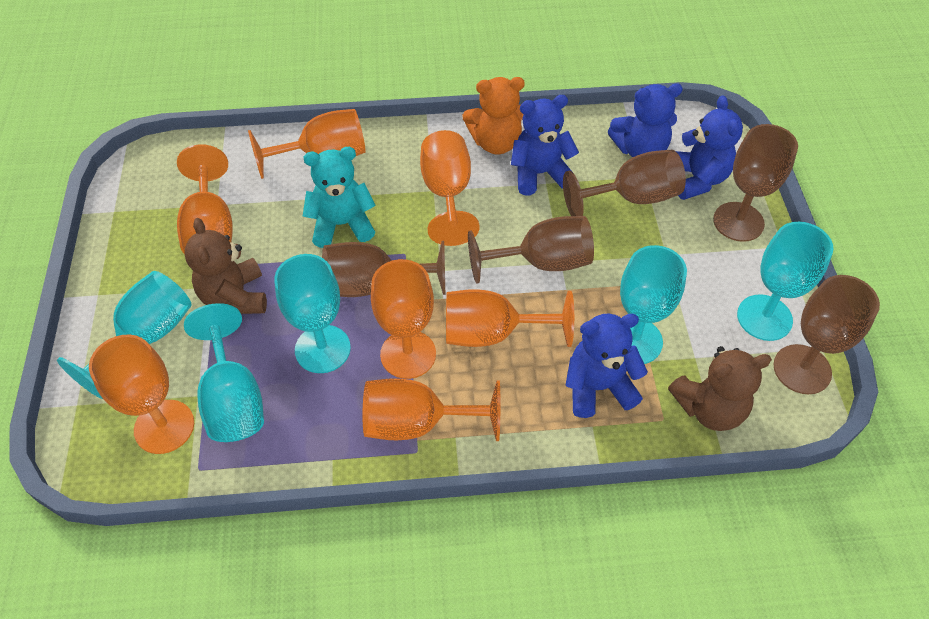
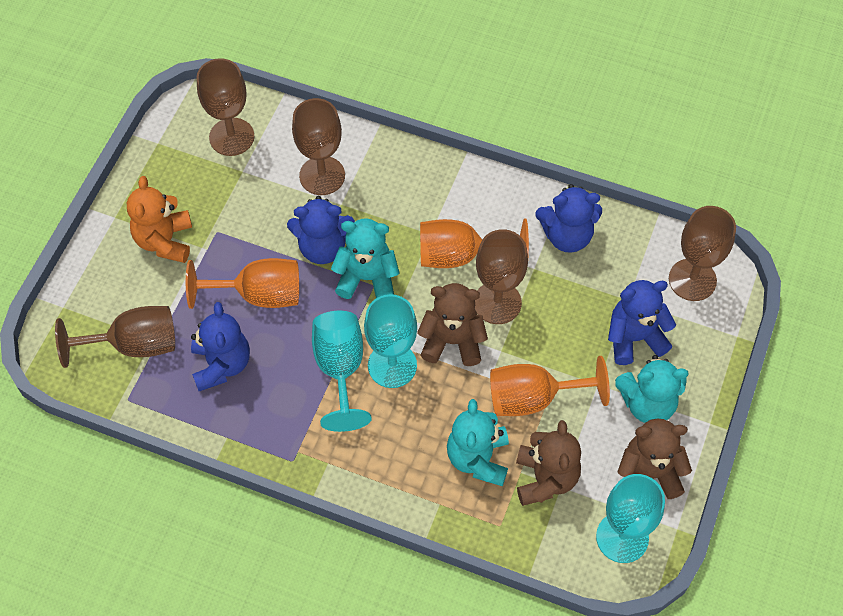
brown teddy bear: [184,218,267,314] [668,346,772,431] = 2 -> [417,283,488,366] [516,420,581,506] [617,418,692,499] = 3
orange goblet: [89,335,194,454] [177,144,233,253] [248,109,366,179] [363,378,500,441] [371,259,436,379] [420,130,480,246] [446,289,574,347] = 7 -> [186,258,299,309] [420,219,529,268] [490,356,610,416] = 3
turquoise goblet: [57,271,192,399] [184,303,264,442] [274,254,351,373] [620,245,687,364] [737,222,834,341] = 5 -> [312,311,372,432] [364,294,417,388] [596,474,665,563] = 3
turquoise teddy bear: [303,147,376,248] = 1 -> [331,218,399,299] [447,399,509,486] [615,355,689,423] = 3

